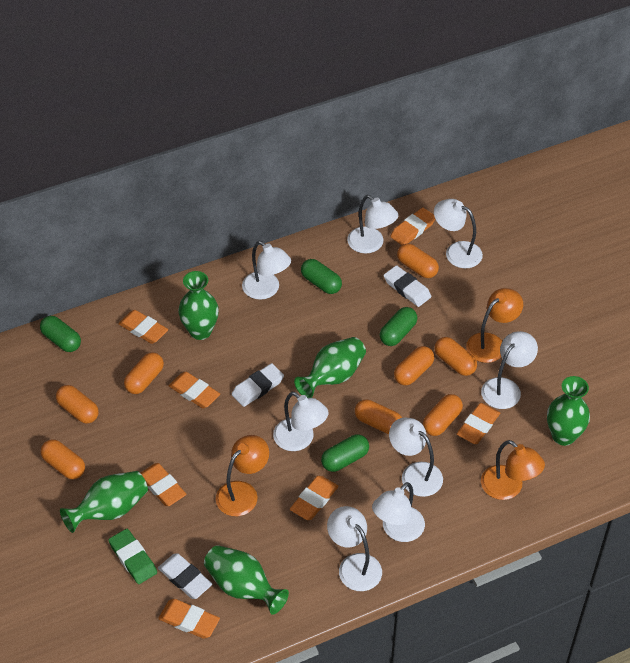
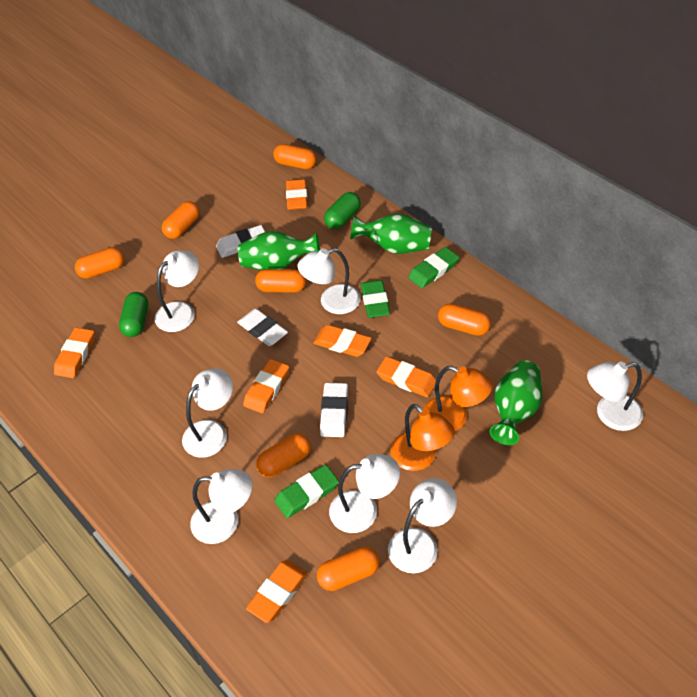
green capsule: [40,316,81,352] [301,259,342,294] [321,434,369,472] [380,307,417,346] = 4 -> [119,292,148,337] [324,192,361,229] = 2
green eraser: [108,529,157,584] = 1 -> [274,465,339,518] [361,280,390,318] [408,247,459,288] = 3
green vase: [60,471,148,533] [178,271,219,340] [204,545,289,615] [294,337,366,398] [547,376,590,446] = 5 -> [238,231,320,270] [351,213,432,254] [489,360,543,445] = 3
orange capsule: [41,439,85,479] [56,385,99,424] [124,352,164,394] [355,399,402,434] [394,346,434,386] [397,244,439,278] [423,394,463,436] [435,337,477,376] = 8 -> [75,247,125,279] [162,201,200,239] [255,269,306,293] [256,433,311,477] [273,144,317,169] [317,546,380,591] [438,304,491,336] = 7
orange eraser: [118,310,168,344] [141,463,186,506] [158,599,220,638] [169,372,220,408] [290,476,339,520] [390,208,435,245] [457,403,500,444] = 7 -> [54,328,94,378] [243,359,289,413] [246,560,308,623] [286,179,308,210] [314,325,371,357] [377,356,436,397] = 6
orange lamp: [216,435,269,516] [466,288,523,363] [481,440,545,500] = 3 -> [390,404,455,471] [423,366,493,431] = 2
white lamp: [242,241,291,300] [273,392,328,451] [327,506,382,591] [347,195,398,253] [372,482,425,542] [389,417,443,497] [434,199,483,268] [481,331,538,409] = 8 -> [155,250,199,332] [182,368,233,458] [190,469,253,544] [298,248,361,314] [329,454,400,533] [388,478,457,573] [587,361,643,431] = 7

